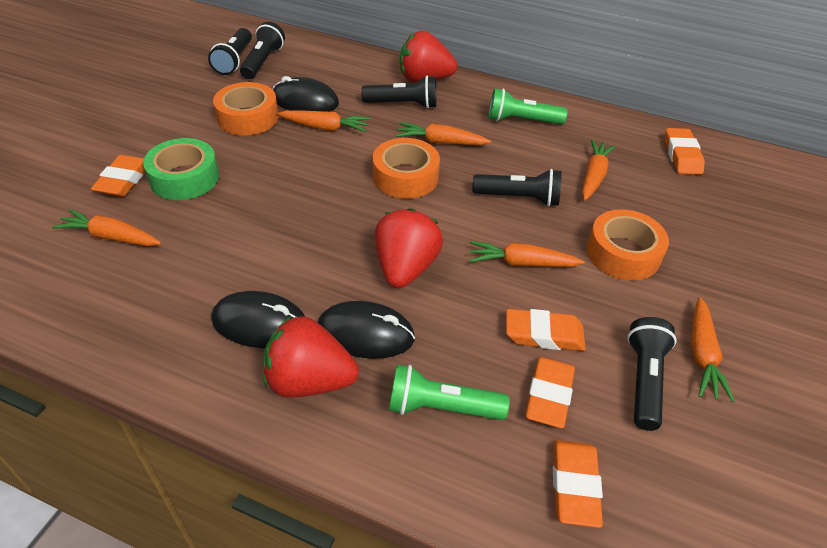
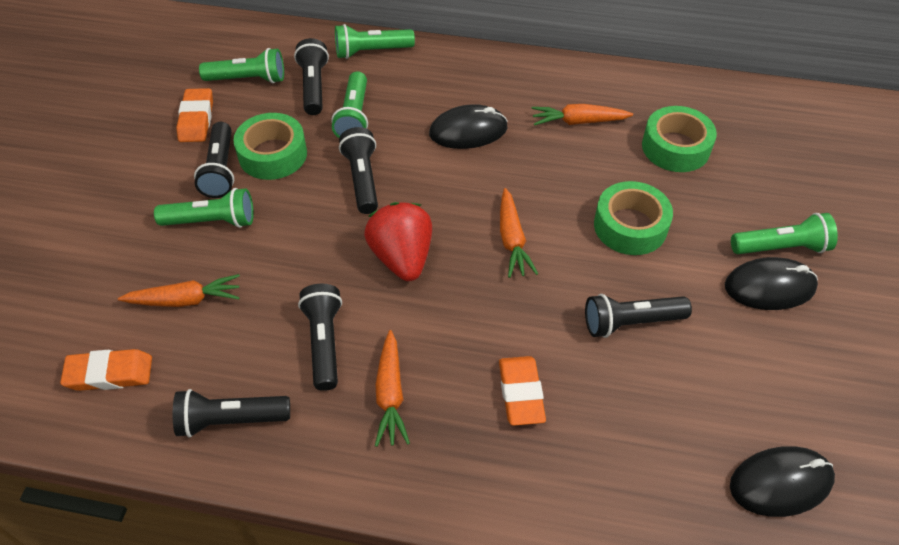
black flashlight: [208,28,252,75] [240,22,285,79] [361,76,436,108] [472,169,562,207] [627,317,677,431] = 5 -> [173,389,290,438] [194,122,234,198] [294,38,329,115] [298,284,342,391] [339,127,378,214] [585,294,692,338] = 6
green flashlight: [389,365,510,420] [488,88,568,125] = 2 -> [154,188,254,228] [199,48,284,84] [332,71,368,138] [335,24,415,59] [731,213,838,254] = 5
green tape: [143,138,219,200] = 1 -> [233,113,307,180] [594,181,673,255] [642,106,717,172] = 3
orange carrot: [52,209,161,246] [277,110,370,132] [396,122,491,145] [469,241,585,267] [582,140,616,201] [691,297,735,402] = 6 -> [118,274,240,307] [375,330,410,447] [500,188,538,278] [531,104,633,126] = 4
orange eraser: [91,155,145,197] [506,309,586,351] [525,357,575,428] [553,440,603,528] [665,128,705,174] = 5 -> [60,349,152,391] [176,88,213,142] [499,356,546,426] = 3
orange tape: [213,82,279,135] [373,138,440,199] [587,209,669,281] = 3 -> none = 0
red strawberry: [263,316,359,398] [375,208,443,288] [400,31,458,83] = 3 -> [364,202,432,281] = 1

